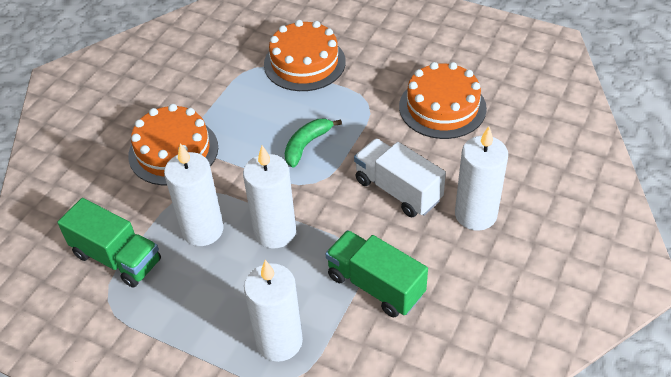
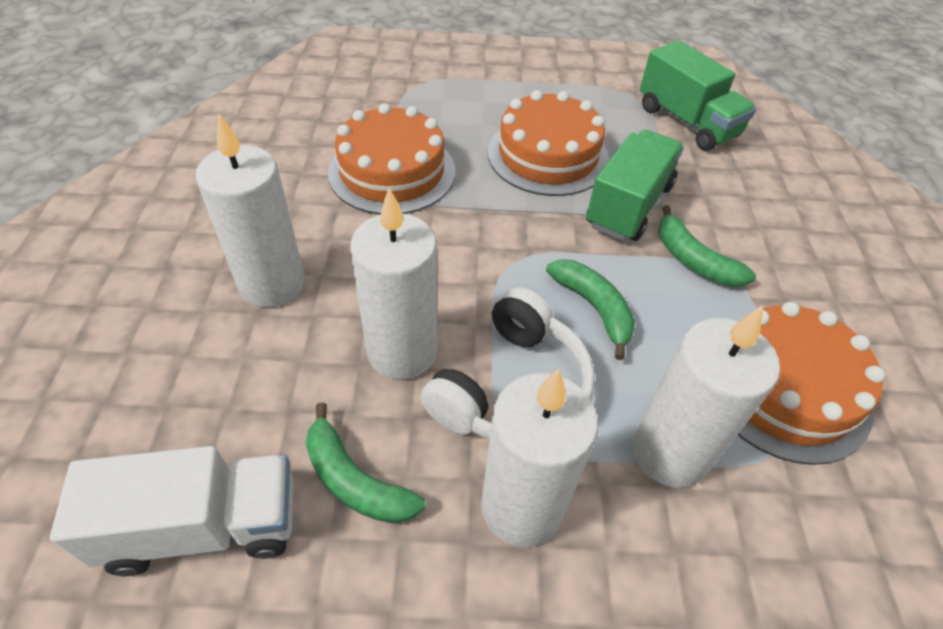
green banana: [285,119,342,168] = 1 -> [305,402,426,524] [546,259,635,360] [658,205,756,287] = 3
white headphones: none = 0 -> [420,287,595,440] = 1

